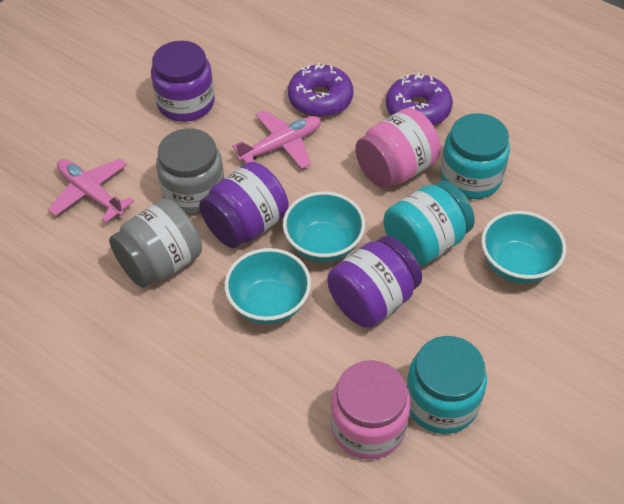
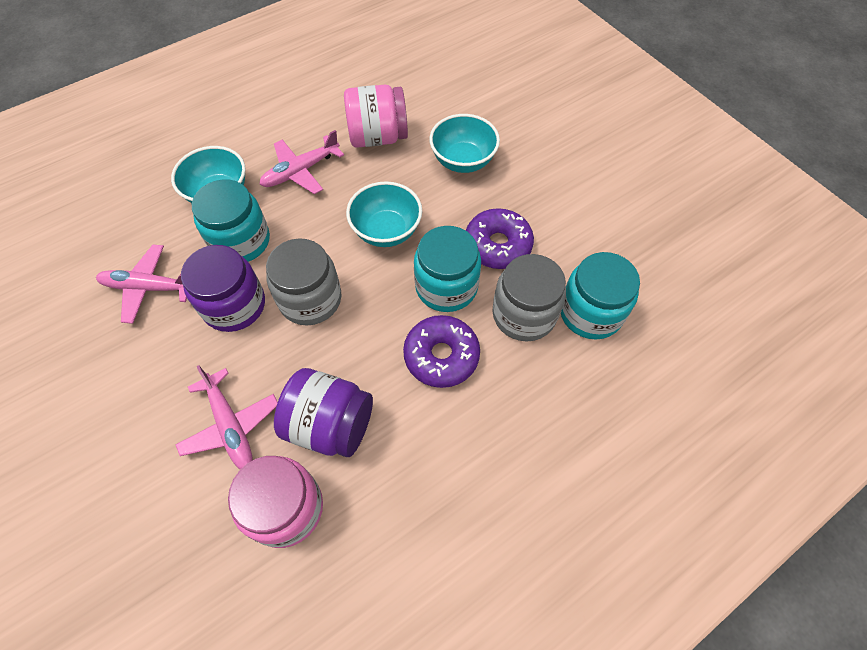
pink plane: [48,158,134,223] [232,110,321,169] = 2 -> [96,245,187,324] [175,365,278,470] [259,130,344,194] = 3
purple jar: [151,41,215,122] [199,162,289,248] [327,236,422,328] = 3 -> [181,245,265,332] [274,368,373,457] = 2

